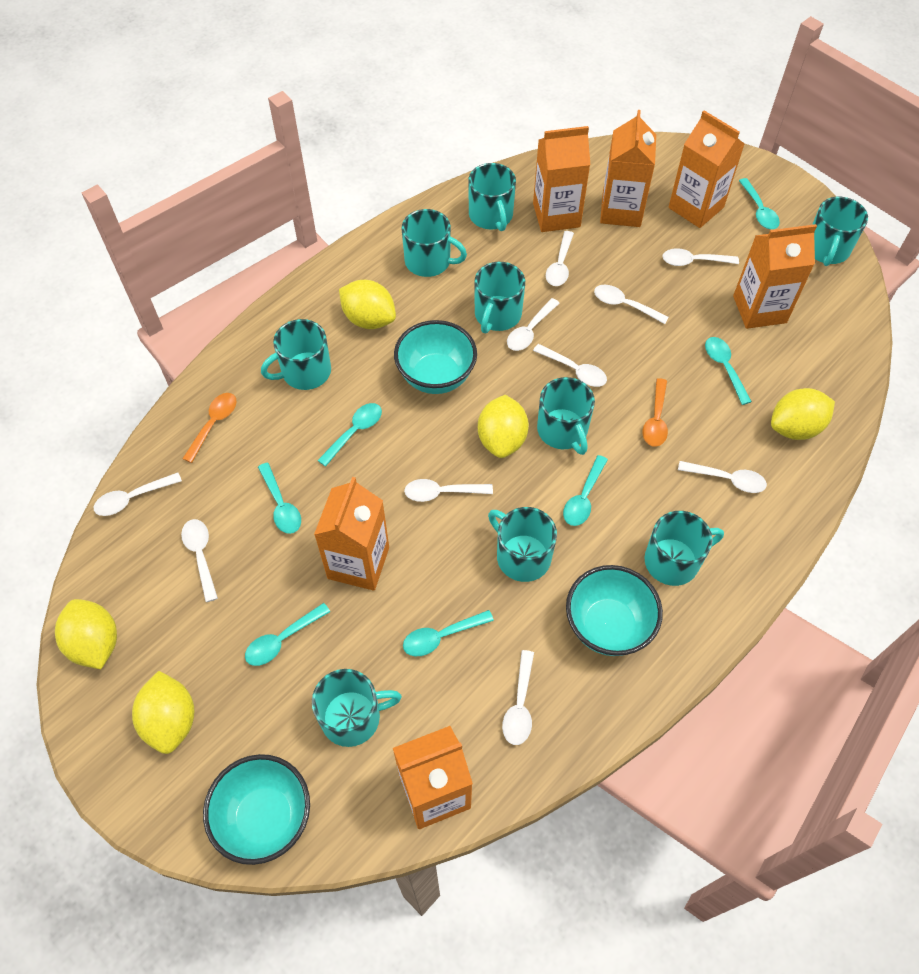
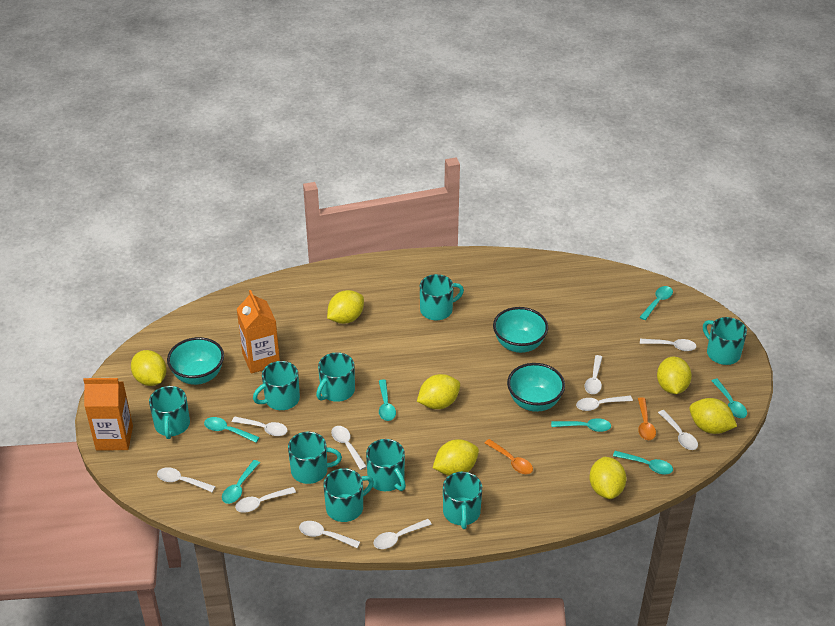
orange carton: [314,477,389,591] [393,726,473,829] [533,126,590,232] [600,110,656,227] [669,111,744,228] [733,224,817,329] = 6 -> [83,378,133,450] [237,290,280,373] = 2
yellow lemon: [55,599,117,669] [132,671,194,754] [339,280,396,329] [478,395,529,458] [771,388,835,440] = 5 -> [131,350,167,386] [327,290,364,324] [417,374,460,409] [433,439,479,476] [589,457,627,499] [657,356,692,394] [689,398,737,434] = 7

